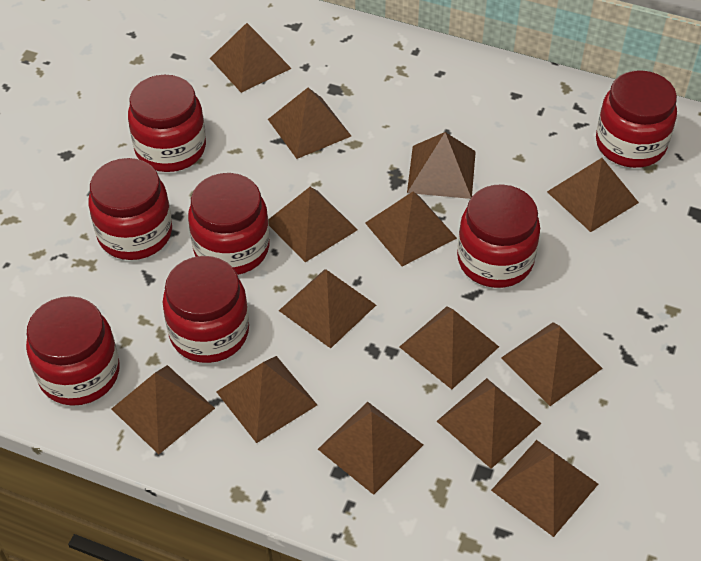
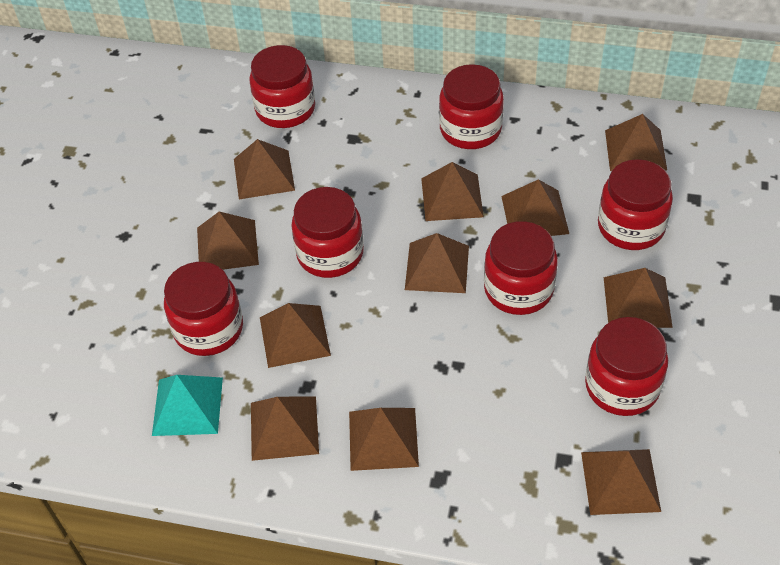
brown pyramid: [112,365,215,454] [210,23,292,93] [216,356,317,443] [268,88,351,159] [268,187,358,262] [279,269,376,349] [318,402,423,495] [365,191,457,267] [399,306,499,389] [407,132,476,199] [437,378,542,469] [491,440,598,537] [501,322,603,406] [547,158,639,232] = 14 -> [197,212,259,270] [234,139,295,199] [251,396,319,461] [260,303,331,368] [349,408,419,471] [405,233,469,293] [421,162,484,221] [501,179,569,236] [581,449,661,515] [604,268,673,328] [605,114,667,171] = 11
turquoise pyramid: none = 0 -> [152,375,223,436] = 1

